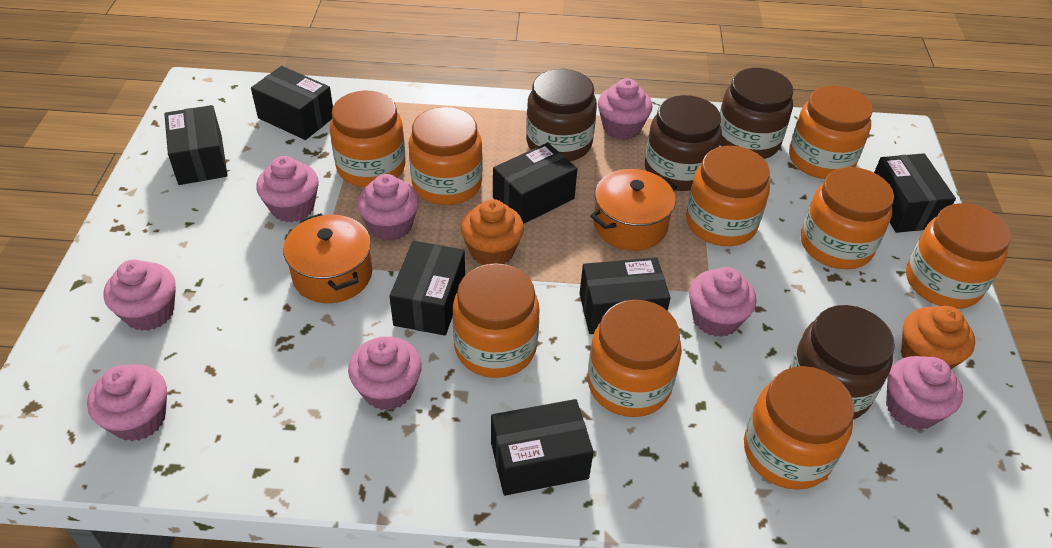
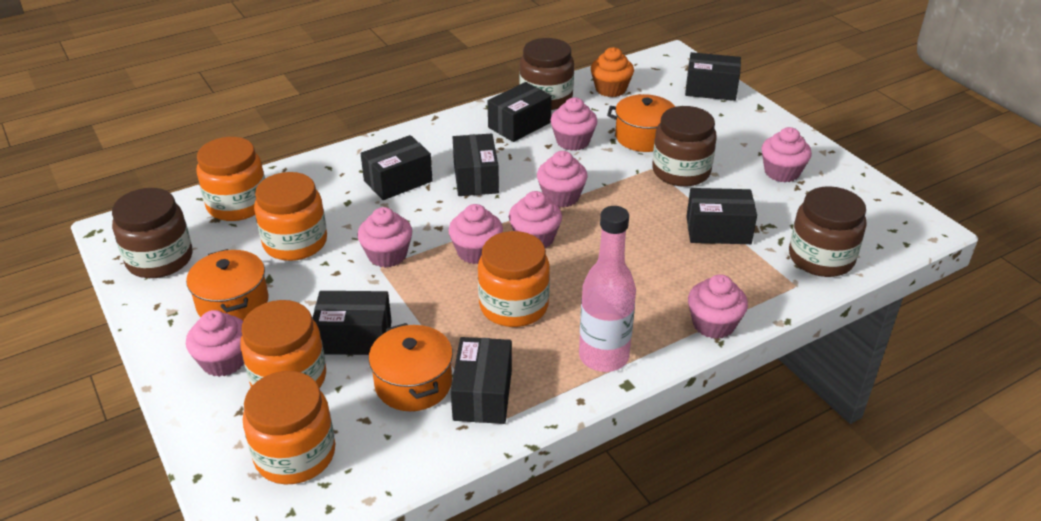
orange cupcake: [461,199,524,265] [901,306,975,369] = 2 -> [591,47,634,97] = 1
orange jar: [330,91,406,187] [409,107,483,205] [453,263,540,378] [588,300,682,417] [686,146,770,246] [744,366,855,490] [789,85,873,179] [801,167,894,269] [906,203,1011,309] = 9 -> [196,137,265,221] [240,300,326,388] [243,371,335,485] [254,172,327,261] [478,231,550,327] = 5
orange pot: [283,213,372,303] [590,169,677,251] = 2 -> [186,249,269,321] [369,323,453,411] [607,94,675,152] = 3
pink bottle: none = 0 -> [579,206,636,372] = 1

